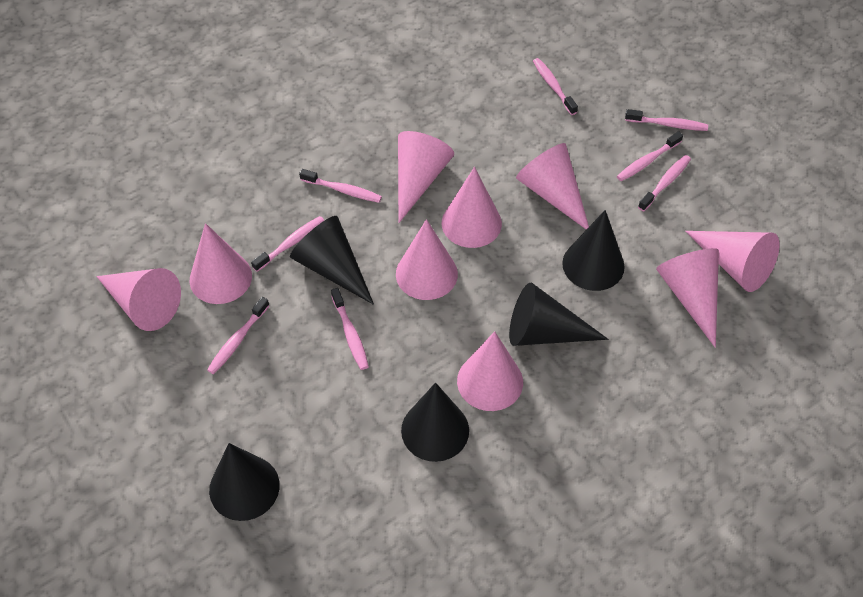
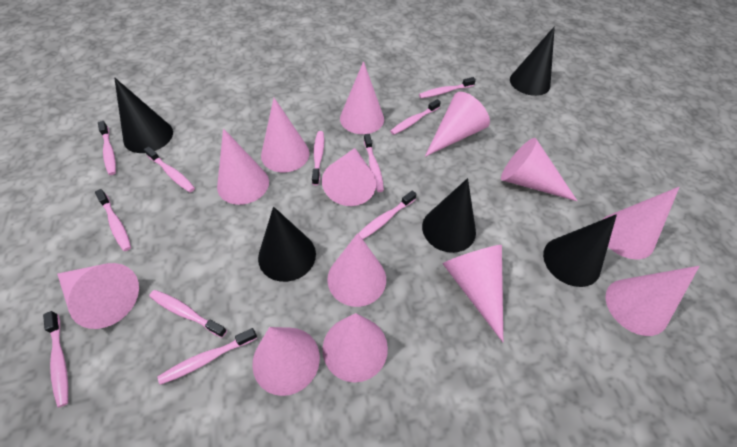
pink cone: [96,268,181,331] [189,223,252,304] [396,219,458,300] [398,131,454,223] [442,167,502,248] [457,331,523,411] [516,143,589,230] [656,248,719,348] [685,231,780,292] = 9 -> [57,263,139,329] [217,129,269,205] [252,327,320,396] [261,98,309,172] [322,148,376,206] [323,313,388,383] [327,233,386,307] [340,61,384,134] [425,92,490,157] [443,245,503,342] [501,138,577,201] [602,187,679,259] [605,266,699,336] = 13
pink toothbrush: [207,297,270,374] [251,216,325,272] [299,169,382,203] [331,288,369,370] [533,58,578,115] [617,131,683,181] [625,109,708,131] [638,155,691,211] = 8 -> [43,311,68,408] [95,189,131,251] [98,121,116,175] [144,147,195,192] [149,290,227,338] [158,328,257,385] [312,131,324,185] [358,190,417,239] [364,134,384,192] [390,99,441,135] [419,77,476,98] = 11

